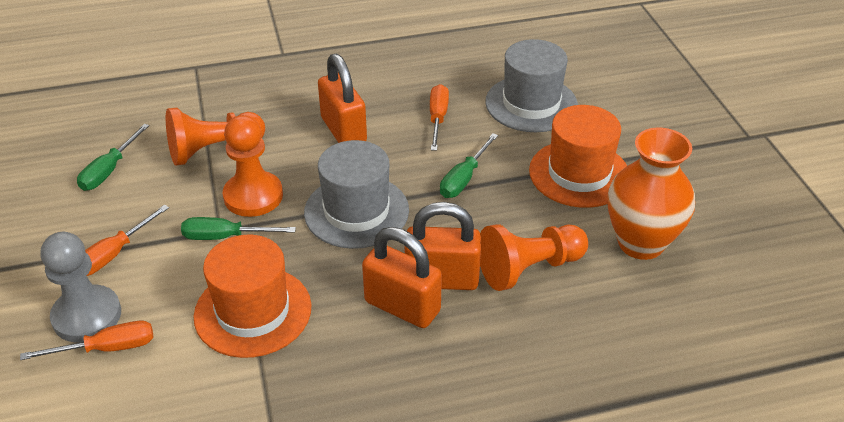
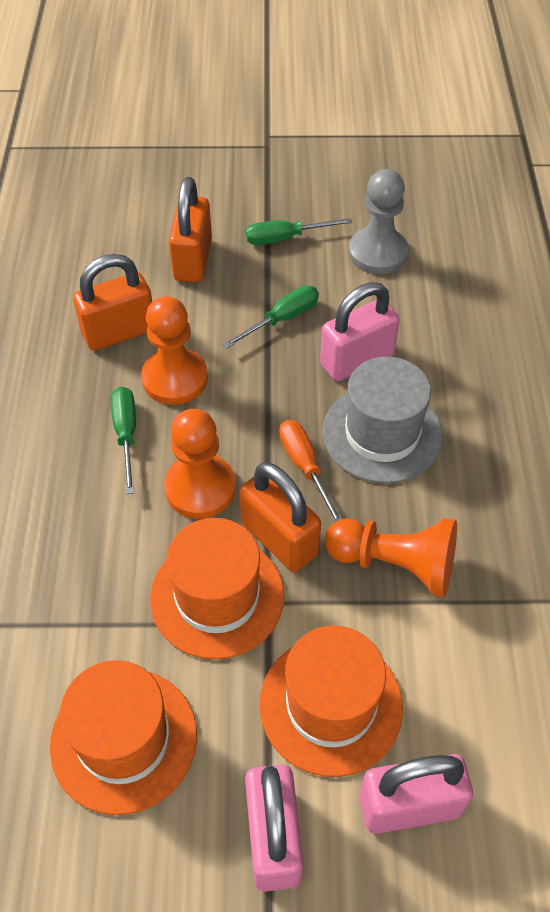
grey hat: [304,140,409,249] [485,39,578,132] = 2 -> [323,357,443,483] = 1
orange hat: [194,235,311,358] [529,105,627,208] = 2 -> [50,660,197,815] [150,518,284,660] [259,626,403,777] = 3
orange screwdriver: [20,321,153,360] [85,205,169,276] [430,84,449,151] = 3 -> [279,420,342,522] = 1
orange vase: [607,128,695,260] = 1 -> none = 0
pink padlock: none = 0 -> [245,765,304,892] [320,282,400,381] [360,754,473,834] = 3

